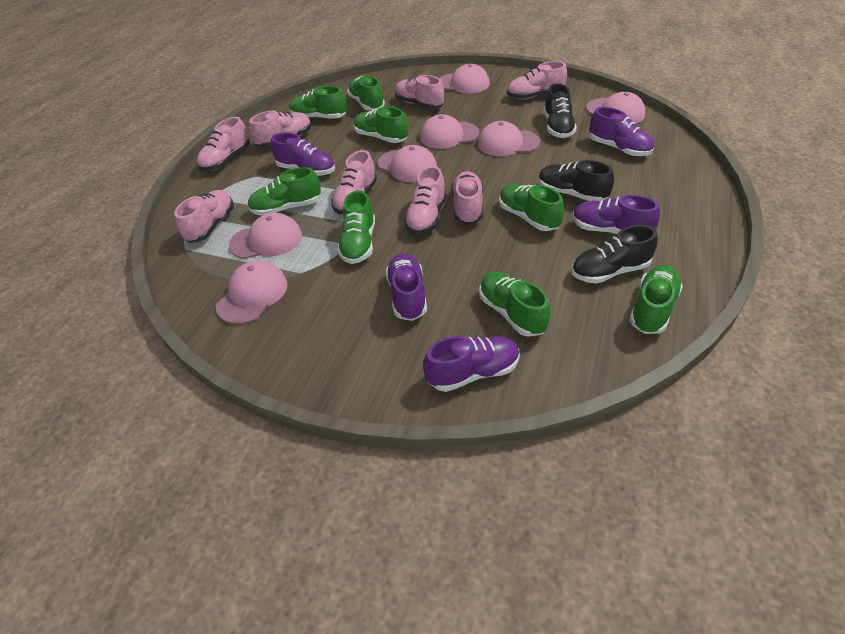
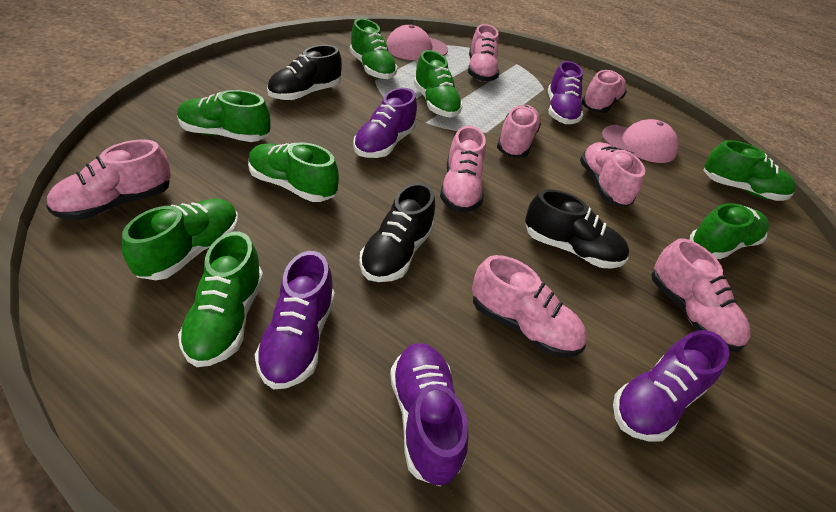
pink cap: [216,260,288,324] [229,213,302,259] [378,145,437,182] [420,114,480,149] [439,64,490,94] [478,121,540,156] [586,92,646,124] = 7 -> [386,25,448,60] [602,119,679,163] = 2

